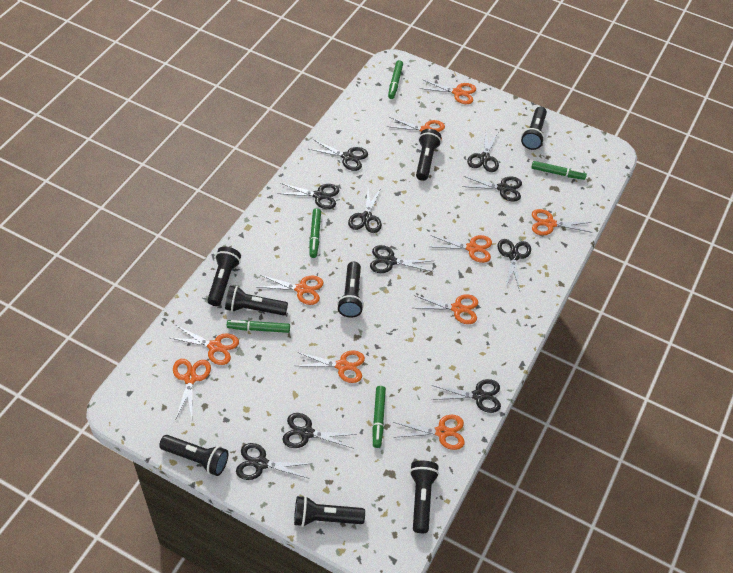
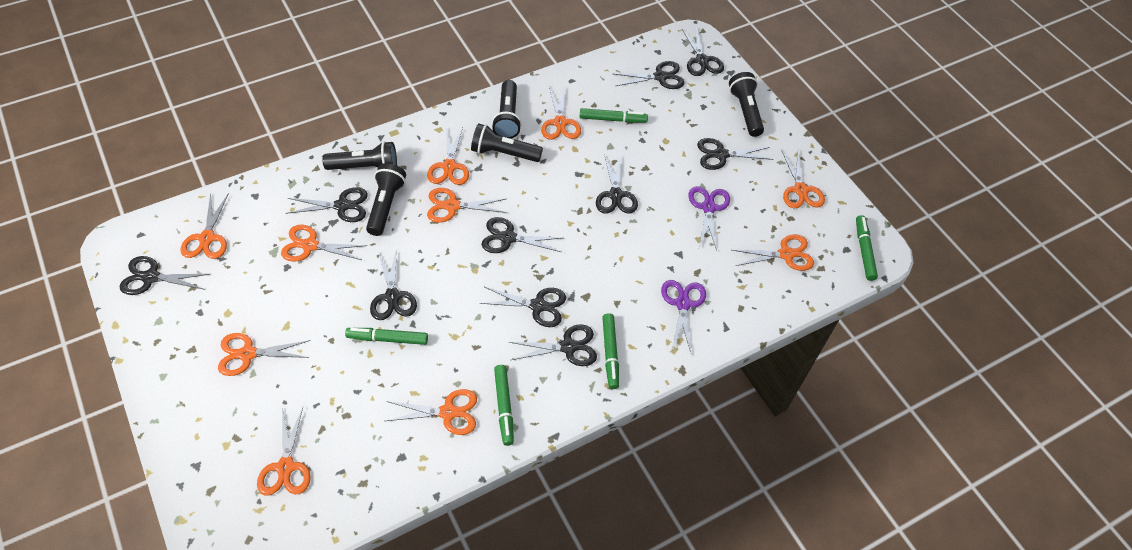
black flashlight: [159,435,228,476] [207,247,241,306] [225,286,288,316] [294,496,365,527] [337,262,364,318] [410,461,439,533] [416,129,441,181] [521,107,547,150] = 8 -> [322,141,397,170] [366,163,406,236] [471,123,543,162] [492,80,522,138] [729,72,764,137] = 5
purple scissors: none = 0 -> [661,280,706,352] [688,186,730,251] = 2

